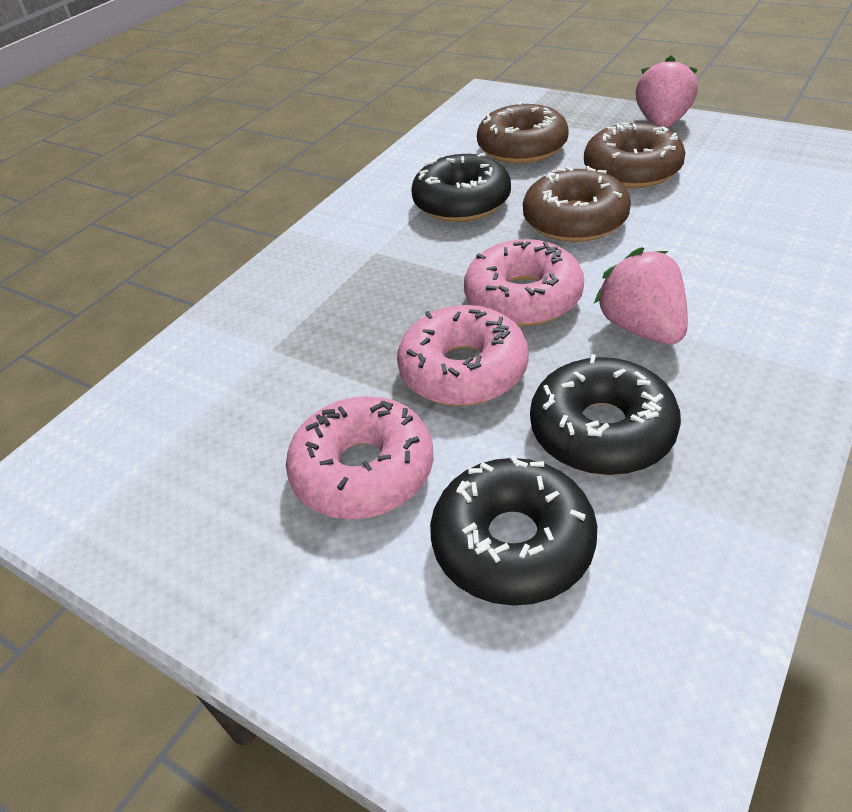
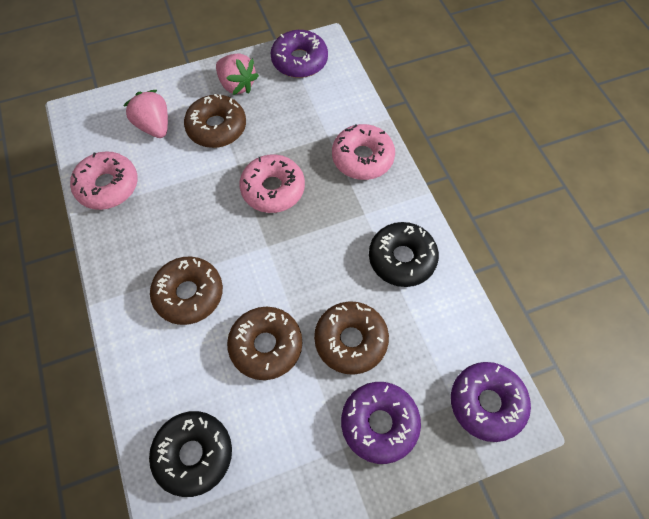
black donut: [411,153,511,222] [430,455,597,606] [530,354,681,475] = 3 -> [149,411,232,497] [369,222,439,287] = 2
brown donut: [477,101,569,164] [523,166,631,242] [584,122,686,188] = 3 -> [150,257,223,325] [184,94,246,148] [227,307,302,380] [314,301,389,375] = 4
purple donut: none = 0 -> [271,30,328,78] [341,382,421,464] [451,362,531,442] = 3

